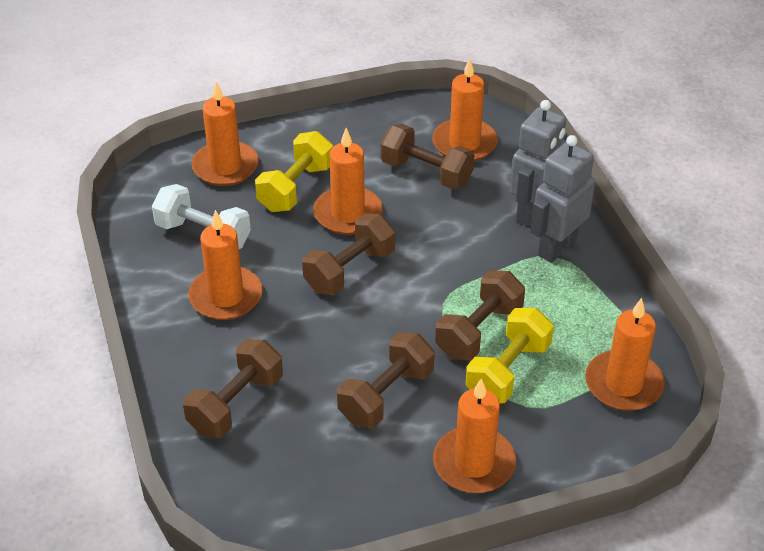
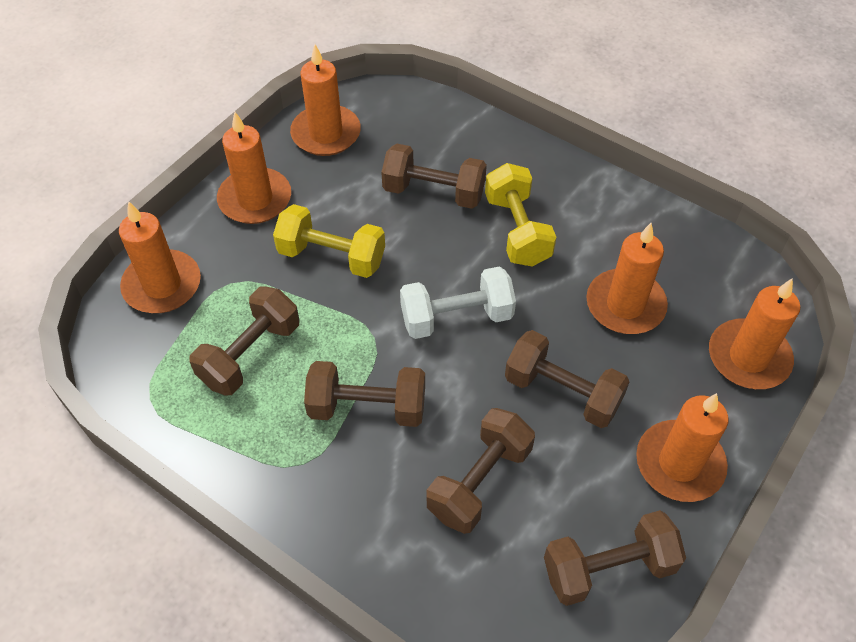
brown dumbbell: [183,339,283,438] [302,213,395,295] [337,332,435,428] [381,124,474,190] [435,270,525,360] = 5 -> [189,286,299,396] [304,361,425,427] [381,144,487,209] [427,408,535,534] [505,330,629,428] [544,510,686,606] = 6
grey robot: [510,100,567,227] [531,135,595,263] = 2 -> none = 0

